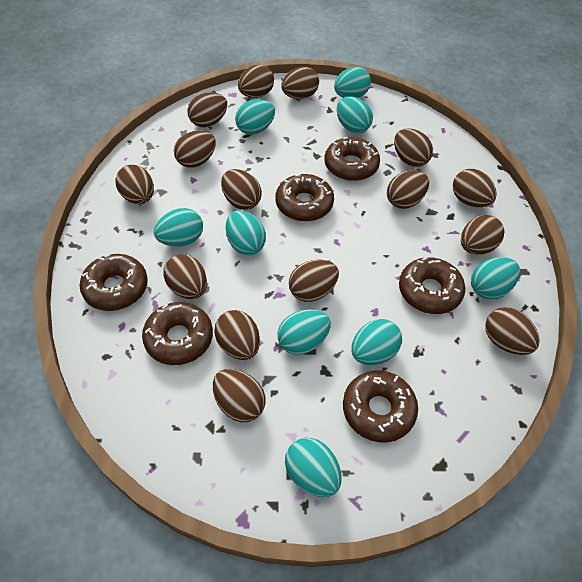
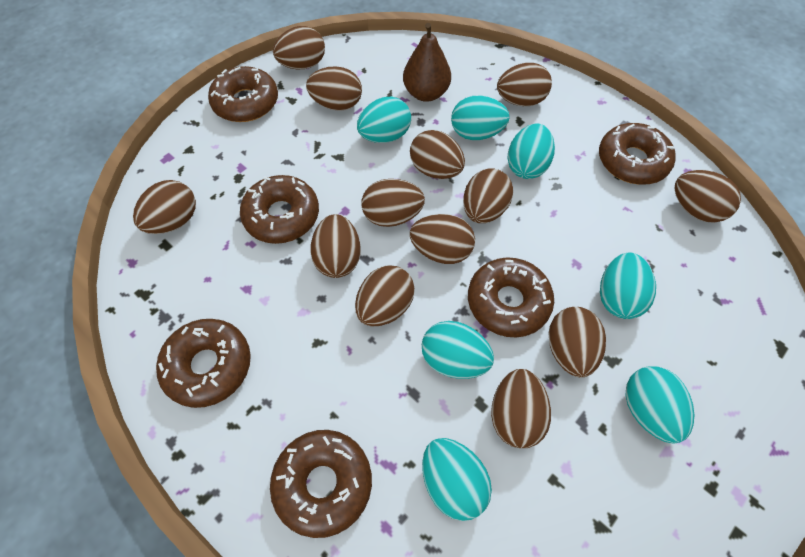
brown egg: [115,165,154,204] [163,254,207,299] [174,130,216,168] [187,92,227,127] [213,369,265,422] [214,310,260,360] [221,169,262,210] [238,65,274,98] [281,67,319,99] [289,259,339,302] [387,170,429,209] [394,128,433,167] [453,169,497,207] [461,215,504,255] [485,307,540,355] = 15 -> [133,180,196,234] [273,26,325,69] [306,66,362,111] [310,214,361,278] [355,265,415,326] [361,179,425,227] [410,130,465,179] [410,214,475,264] [463,168,513,223] [491,369,551,448] [497,63,552,106] [548,307,606,377] [674,170,741,223] = 13
brown pear: none = 0 -> [403,23,451,102] = 1
turquoise egg: [154,208,203,247] [226,210,266,255] [235,99,275,135] [278,309,331,355] [285,438,342,497] [334,67,371,98] [337,96,373,134] [351,319,402,365] [471,257,520,299] = 9 -> [357,97,411,143] [422,321,494,379] [422,438,492,521] [451,96,510,140] [507,124,555,179] [600,253,656,319] [626,366,694,444] = 7

